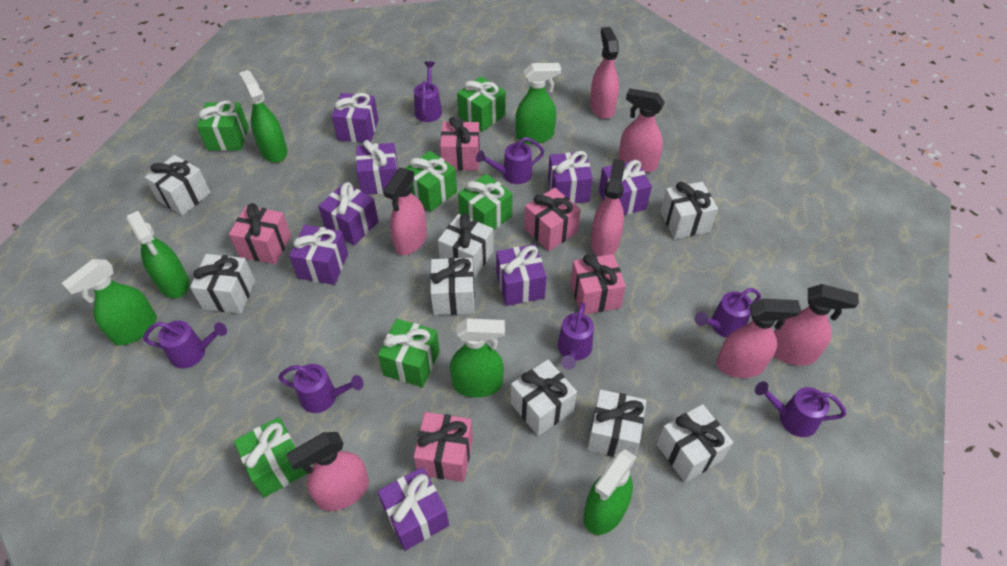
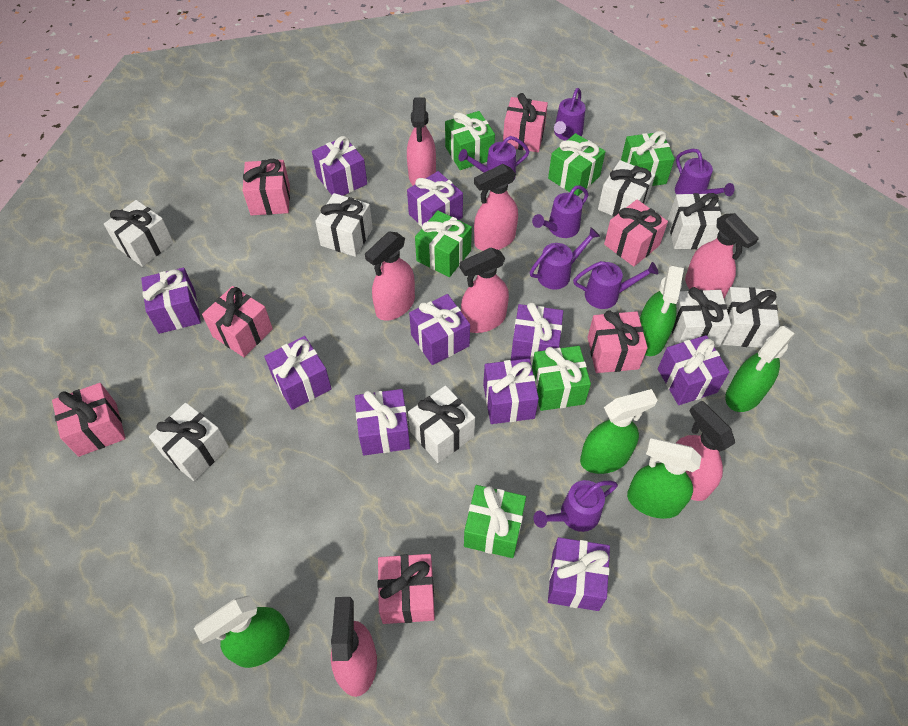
green spray bottle: [62,259,157,345] [127,211,189,298] [239,70,287,163] [450,318,505,397] [515,63,561,144] [584,449,636,535] = 6 -> [194,596,290,668] [580,389,657,474] [627,438,701,519] [640,265,684,356] [725,326,796,412] = 5
pink gift: [229,203,291,264] [414,412,473,482] [440,117,480,171] [524,188,581,251] [570,254,626,314] = 5 -> [52,383,126,457] [202,286,273,357] [242,159,290,215] [378,554,435,624] [503,93,548,152] [587,310,648,373] [604,200,668,267] = 7
purple gift: [289,225,348,285] [318,182,379,245] [332,93,379,143] [356,140,398,195] [377,467,449,551] [496,244,547,306] [548,151,593,203] [599,160,652,215] = 8 -> [141,268,201,334] [264,336,331,410] [312,136,367,196] [355,389,410,455] [407,171,463,227] [409,294,470,365] [483,359,539,424] [511,302,563,365] [548,537,610,611] [658,335,729,405] = 10

